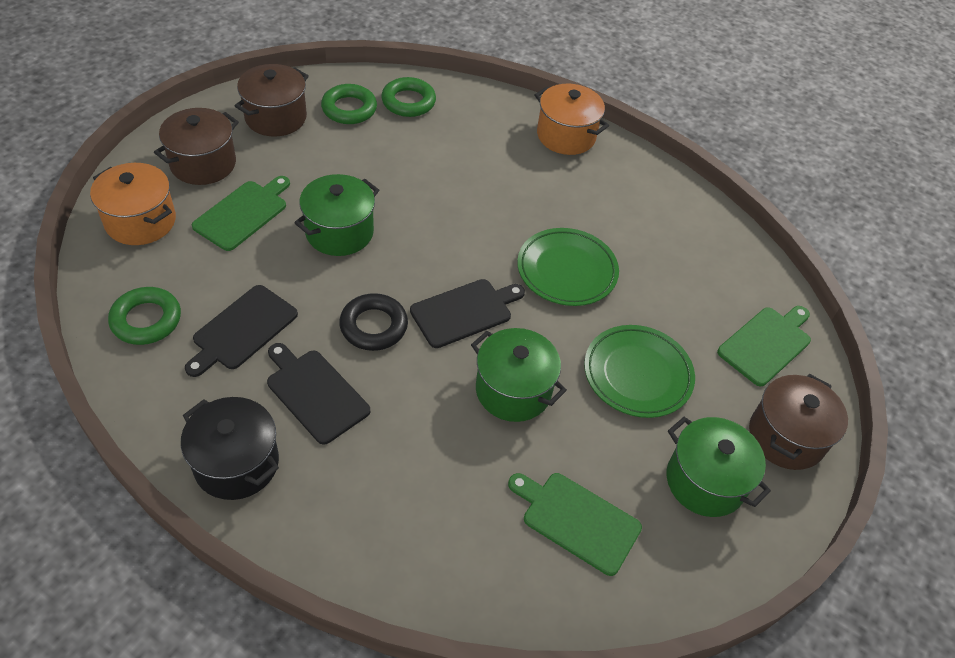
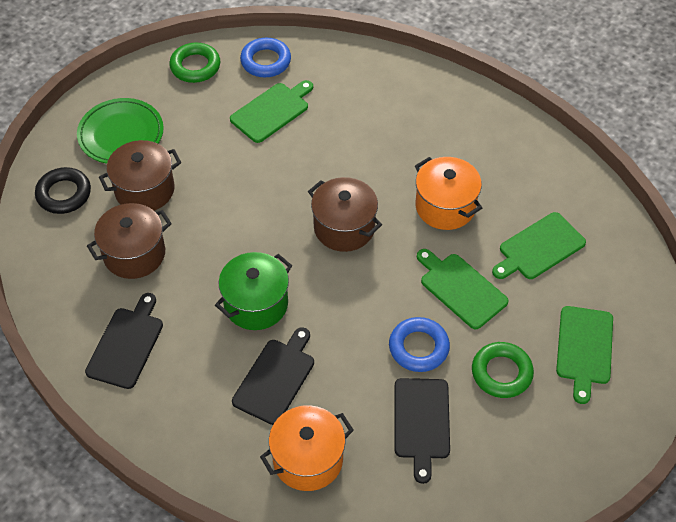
black pot: [181,397,279,500] = 1 -> none = 0
blue ring: none = 0 -> [240,38,291,77] [389,317,450,372] = 2
green cutting board: [192,176,290,251] [508,473,642,576] [717,306,811,386] = 3 -> [230,80,313,143] [417,249,509,329] [492,212,586,279] [556,306,613,404] = 4
green plate: [517,228,619,306] [584,325,695,418] = 2 -> [77,98,164,164] = 1
green pot: [294,174,379,256] [471,328,567,422] [667,417,771,517] = 3 -> [215,252,292,330] = 1
green ring: [108,287,181,345] [321,84,377,124] [381,77,436,117] = 3 -> [169,42,220,83] [472,342,534,398] = 2

